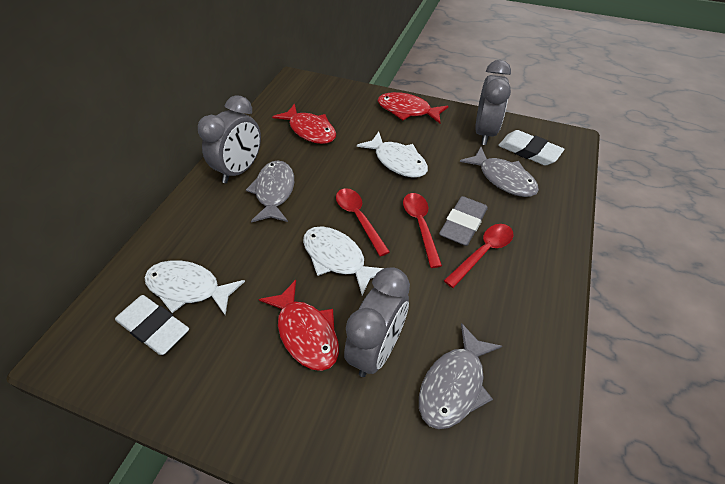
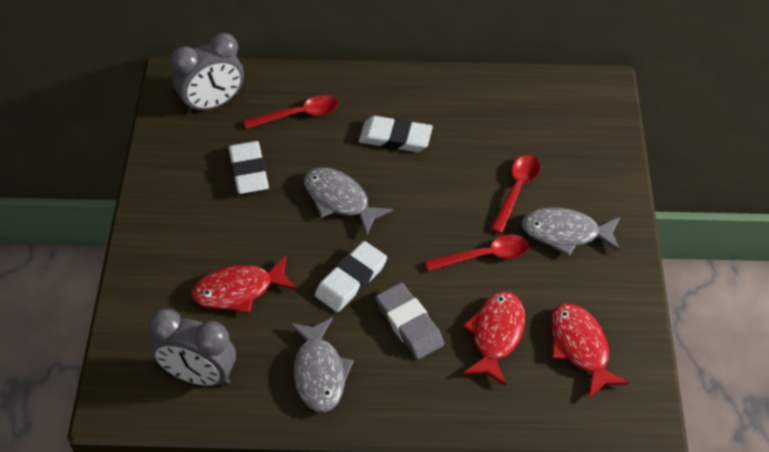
grey clock: [198,95,261,183] [344,267,410,377] [475,60,511,145] = 3 -> [148,309,236,386] [171,33,244,114] = 2
white eraser: [115,295,189,355] [498,130,564,166] = 2 -> [229,141,269,194] [315,241,387,312] [359,116,433,152] = 3
white fish: [144,260,245,315] [303,226,384,295] [357,131,428,178] = 3 -> none = 0

